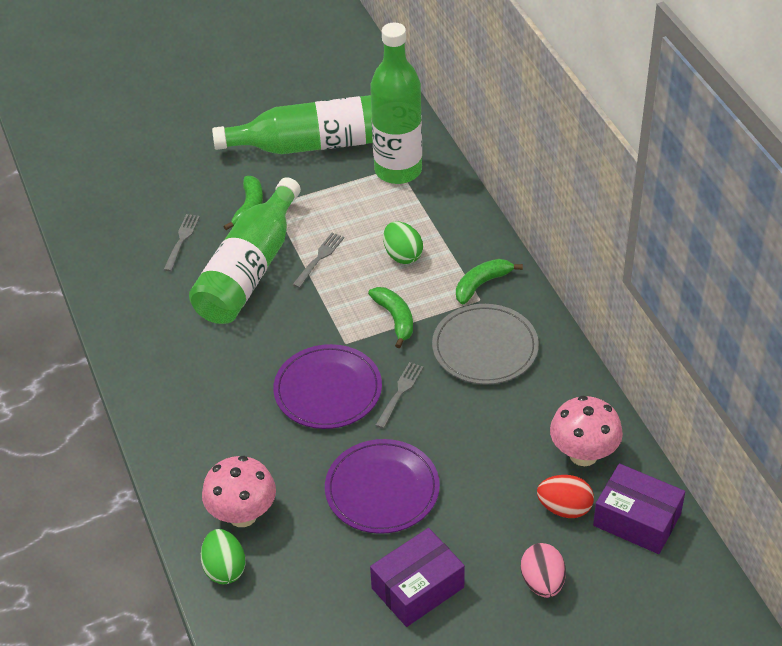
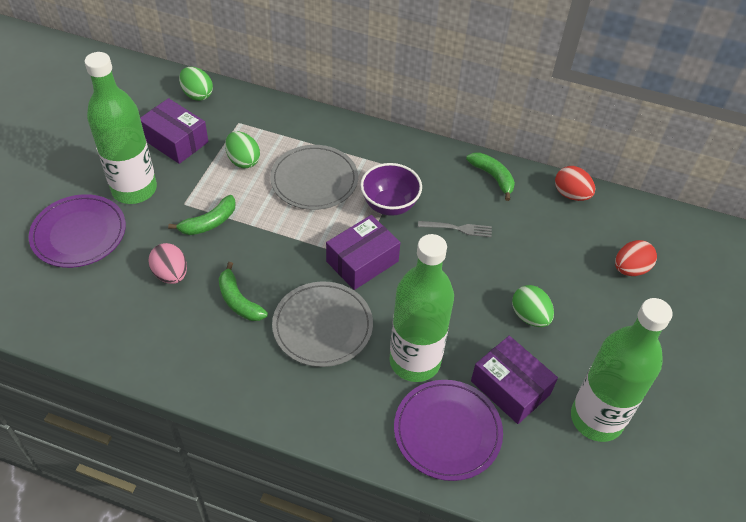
green egg: [201,529,245,584] [383,221,423,264] = 2 -> [179,67,213,101] [225,131,260,168] [512,285,554,327] = 3
grey fork: [164,214,200,272] [292,233,344,288] [375,362,424,429] = 3 -> [418,221,492,237] = 1
grey plate: [432,304,539,385] = 1 -> [270,145,358,210] [272,281,373,367] = 2
pink mushroom: [202,456,276,527] [550,395,623,466] = 2 -> none = 0
purple bowl: none = 0 -> [360,163,422,216] = 1
purple box: [370,528,465,627] [593,463,685,554] = 2 -> [140,98,209,164] [326,215,400,290] [471,336,558,424] = 3
red egg: [537,475,594,518] = 1 -> [555,166,595,201] [615,240,657,276] = 2

